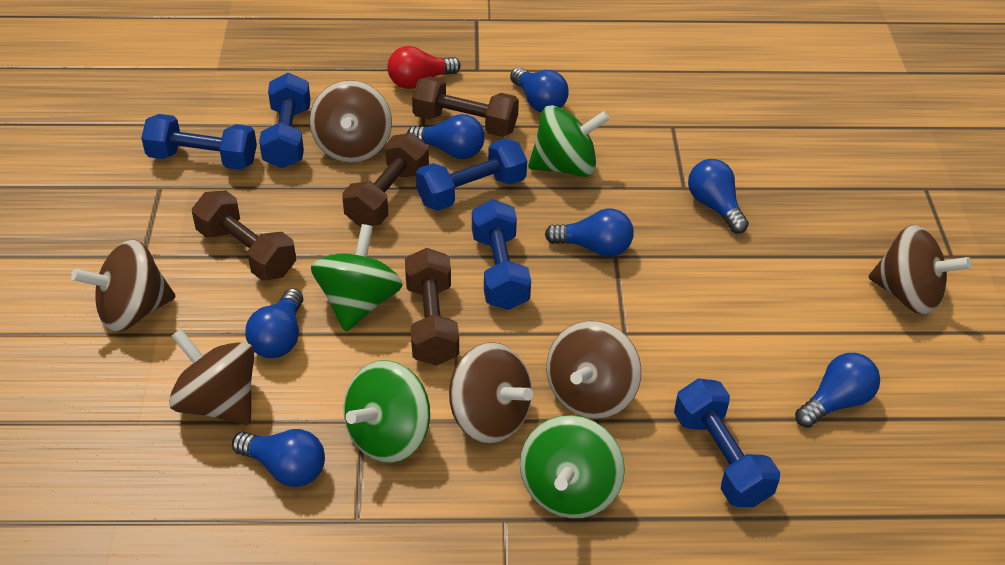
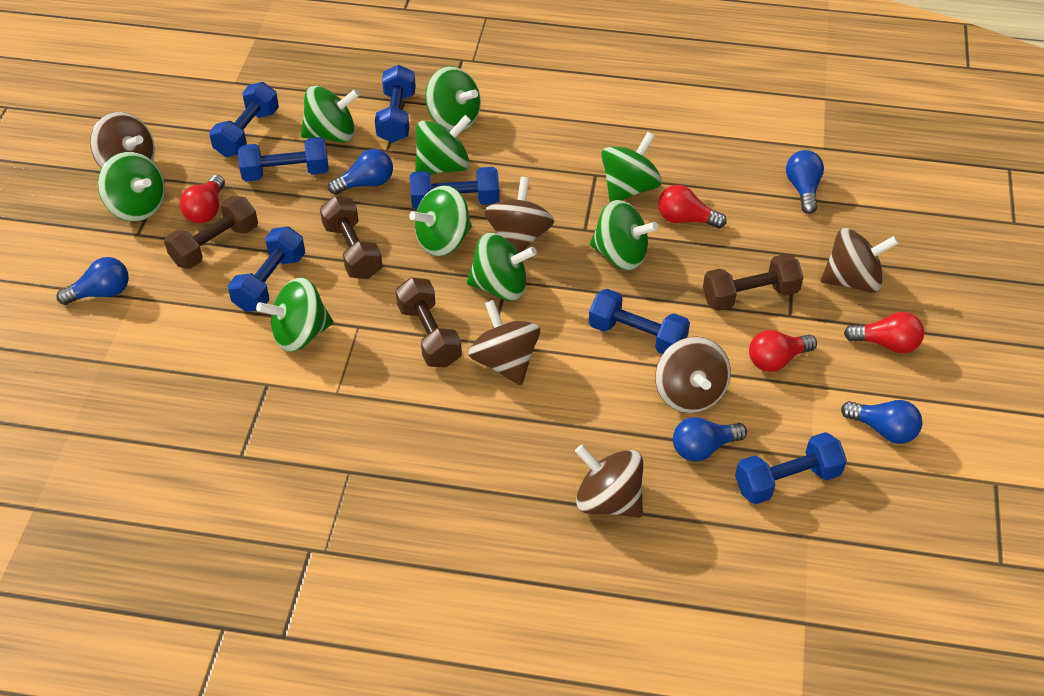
blue dumbbell: [141,114,257,170] [259,73,311,169] [416,139,527,211] [472,199,531,310] [674,378,780,507] = 5 -> [209,82,279,157] [228,226,305,312] [238,137,329,182] [375,65,416,143] [410,167,500,209] [589,289,690,354] [735,432,847,504] = 7
blue light bulb: [232,429,325,487] [245,288,303,358] [407,114,485,159] [510,67,569,112] [545,209,634,257] [688,159,749,234] [795,353,880,428] = 7 -> [56,257,129,305] [328,149,393,195] [673,417,747,462] [786,150,824,214] [841,400,922,444] = 5
green spinning top: [311,224,403,332] [344,360,430,463] [520,415,625,519] [528,105,610,177] = 4 -> [98,152,165,221] [256,278,333,352] [301,86,360,143] [409,185,472,256] [415,115,471,174] [425,66,481,131] [467,233,537,301] [590,200,658,270] [601,132,662,202] = 9
red light bulb: [388,46,461,89] = 1 -> [180,175,225,223] [658,185,727,228] [749,330,817,372] [844,312,924,353] = 4

